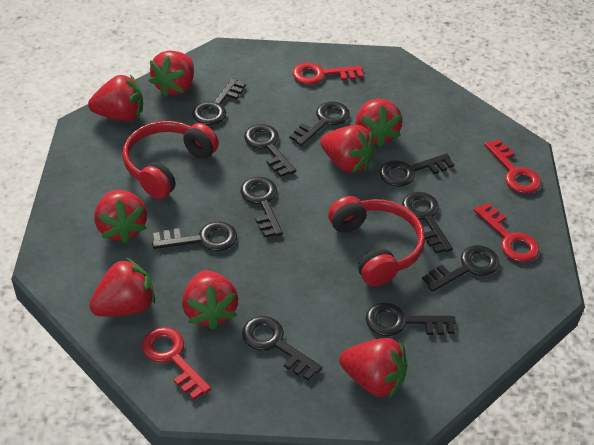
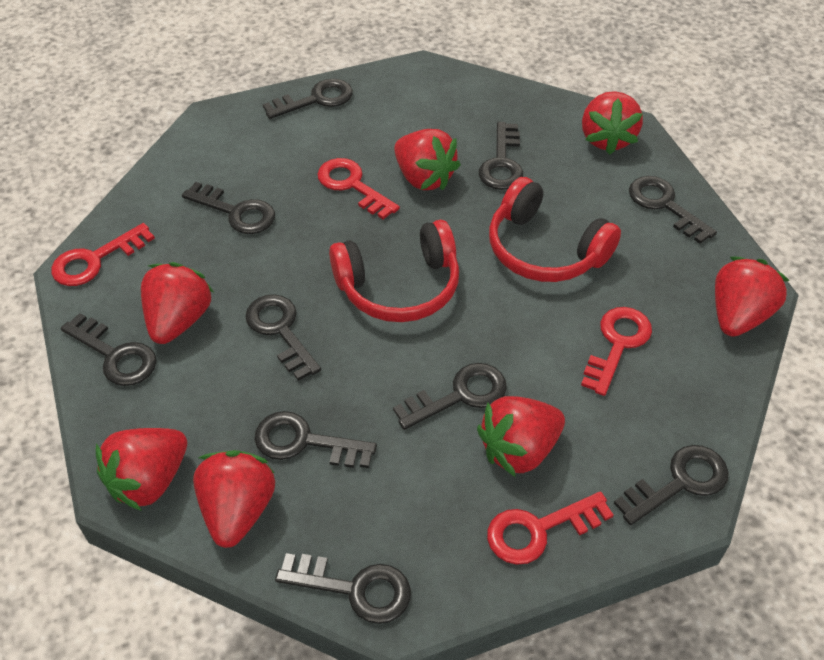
red strawberry: [88,74,143,121] [89,257,155,316] [94,190,147,244] [149,51,194,97] [182,270,238,330] [320,125,375,173] [339,338,407,399] [356,99,403,147] = 8 -> [96,428,187,511] [141,262,213,344] [193,450,275,548] [394,129,461,190] [477,396,565,477] [582,91,643,155] [715,257,790,337] = 7

